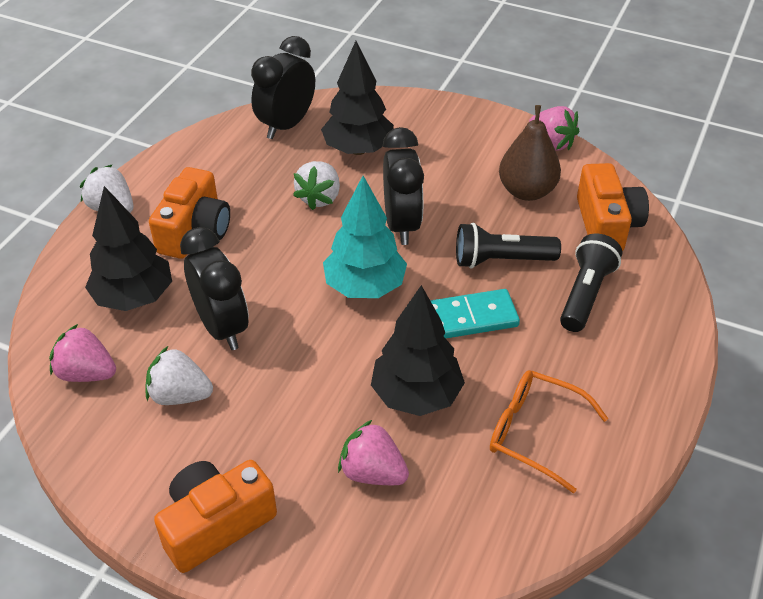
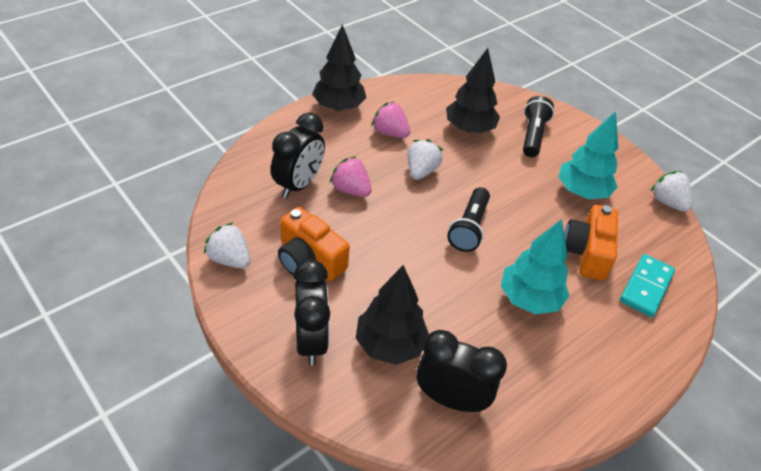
brown pear: [499,105,561,201] = 1 -> none = 0
orange camera: [149,167,230,259] [154,460,277,573] [577,163,649,251] = 3 -> [278,207,350,281] [564,204,618,281] = 2
orange glasses: [490,370,608,493] = 1 -> none = 0
pink strawberry: [49,324,116,382] [338,420,409,485] [529,106,579,151] = 3 -> [330,156,372,197] [371,101,410,138] = 2
turquoise tree: [323,176,407,298] = 1 -> [501,219,569,314] [558,111,618,199] = 2

